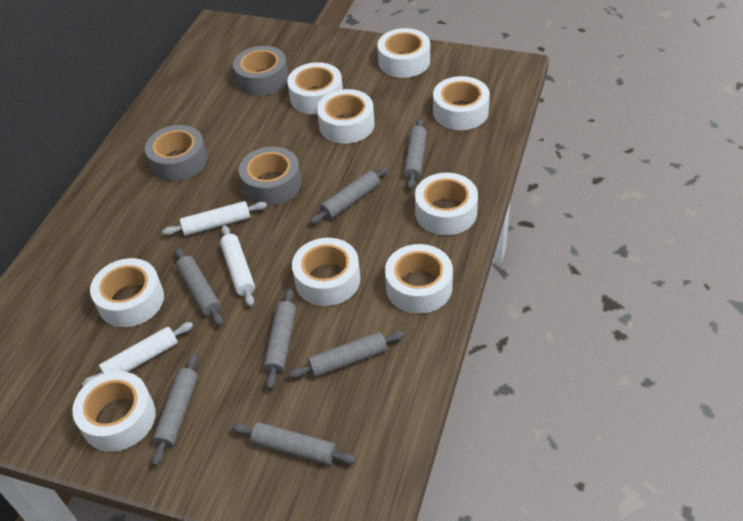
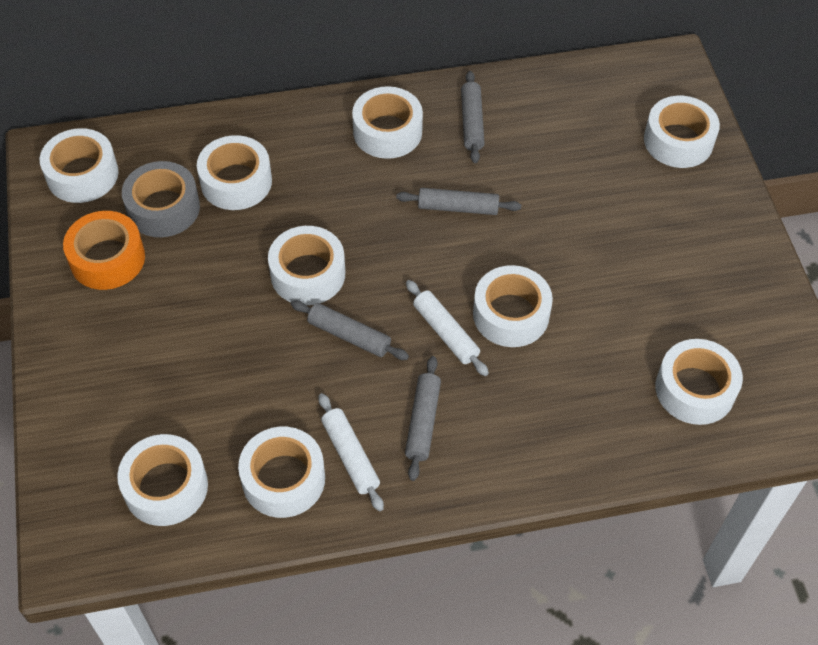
grey rolling pin: [152,354,198,466] [175,248,223,326] [232,422,356,465] [263,289,296,390] [289,331,405,378] [310,166,389,224] [404,119,427,190] = 7 -> [291,300,409,360] [396,188,521,215] [405,356,441,481] [461,71,485,163] = 4
grey tape: [145,125,208,182] [233,46,289,96] [239,147,301,206] = 3 -> [122,161,200,237] = 1
orange tape: none = 0 -> [63,211,145,290] = 1
white rolling pin: [82,322,193,387] [162,201,267,236] [220,225,255,307] = 3 -> [318,393,384,511] [406,280,489,376] = 2

